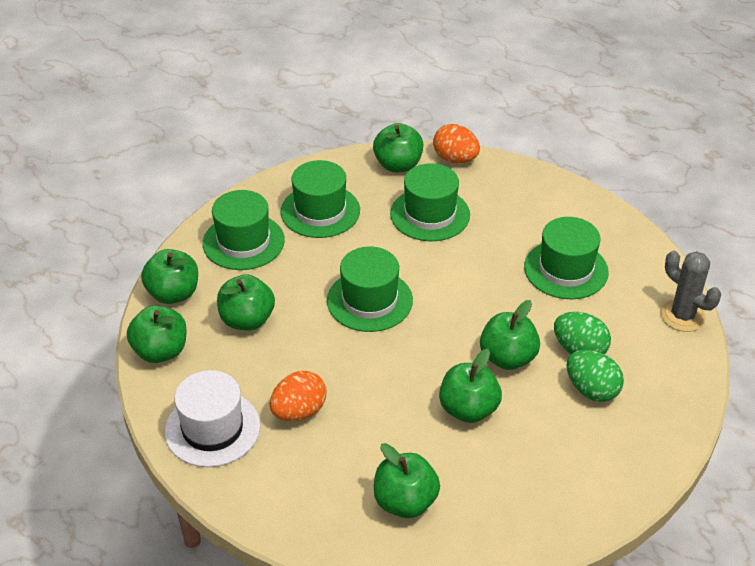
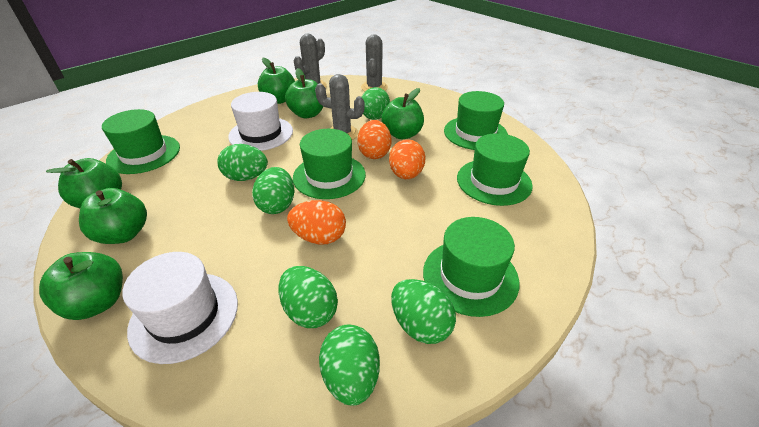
green apple: [127,305,187,363] [141,249,198,304] [217,274,275,330] [373,123,423,172] [374,443,440,518] [439,349,502,423] [480,300,540,370] = 7 -> [39,252,123,320] [46,158,122,208] [79,188,147,244] [258,58,295,104] [285,68,323,118] [381,88,424,139] = 6
green egg: [554,312,611,354] [567,350,624,402] = 2 -> [217,144,268,181] [252,167,295,214] [278,266,338,328] [319,324,380,406] [362,87,390,120] [391,279,456,344] = 6
grey cactus: [661,251,721,332] = 1 -> [294,34,327,88] [315,74,365,140] [361,34,388,91] = 3
orange egg: [270,371,327,421] [433,124,480,163] = 2 -> [287,200,346,245] [357,120,391,159] [389,139,425,179] = 3
white hat: [165,370,260,467] = 1 -> [122,252,238,364] [228,92,293,151] = 2

